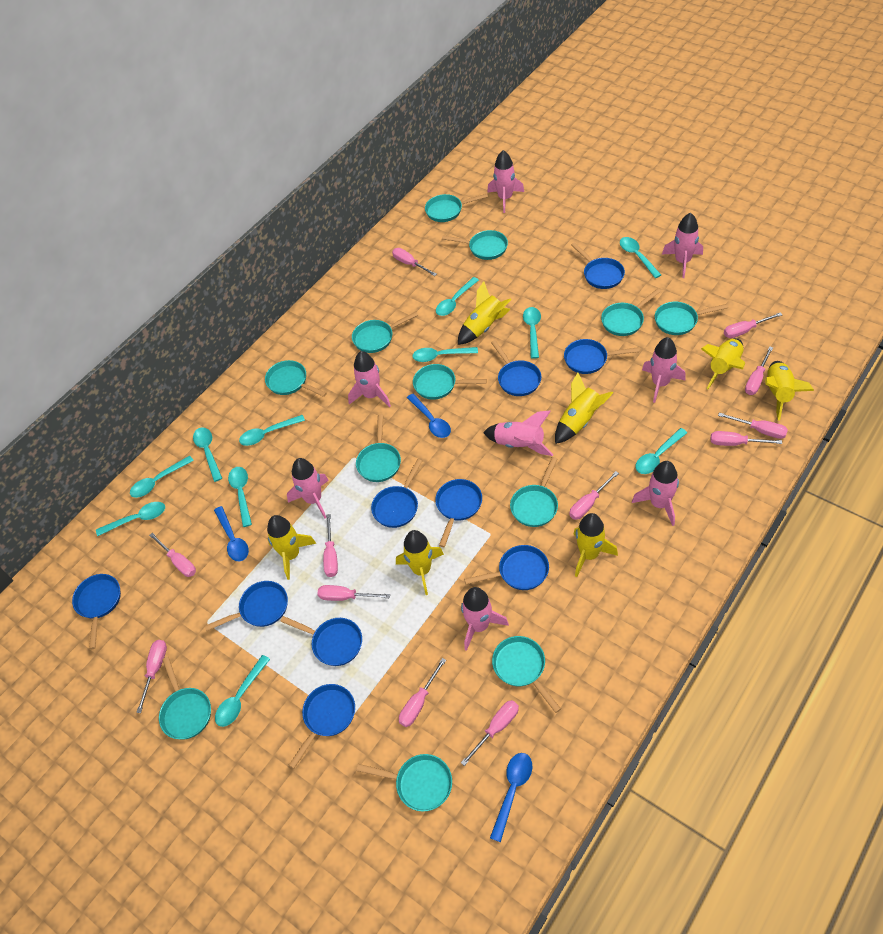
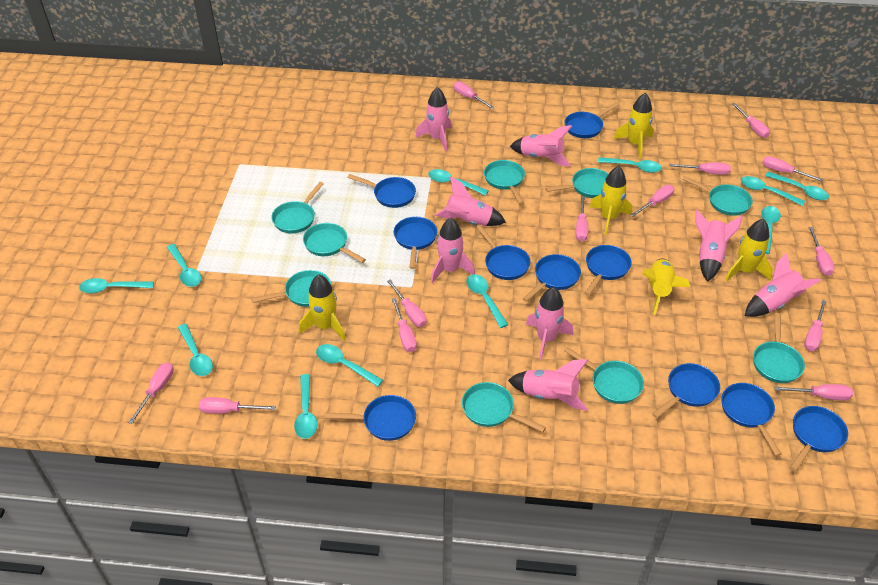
blue spoon: [214,506,249,561] [407,394,451,438] [490,753,532,842] = 3 -> none = 0
pink screwdriver: [136,640,167,713] [149,533,196,577] [318,585,390,601] [323,514,338,577] [392,248,437,276] [399,658,446,727] [461,700,519,766] [569,471,619,520] [711,431,782,446] [718,413,788,439] [724,312,782,338] [745,346,773,395] = 12 -> [128,363,174,424] [199,397,276,414] [387,280,427,327] [392,298,417,352] [453,81,495,109] [576,196,588,242] [631,185,675,217] [669,162,731,175] [732,103,770,138] [762,156,823,182] [774,384,853,400] [804,300,827,351] [808,227,835,276] = 13
turquoise pan: [159,657,211,740] [265,360,327,397] [352,312,418,353] [356,415,401,482] [356,754,452,811] [413,364,487,400] [425,194,488,222] [442,230,508,260] [492,636,561,713] [510,457,558,527] [601,288,661,336] [655,302,728,335] = 12 -> [251,270,331,307] [271,182,324,233] [303,223,366,263] [462,382,546,432] [484,160,525,204] [545,168,608,198] [564,347,644,404] [682,176,753,216] [753,313,805,383] = 9
yellow rocket: [267,515,316,580] [396,530,444,595] [458,281,511,345] [555,373,613,444] [573,513,618,577] [701,338,745,389] [765,361,814,421] = 7 -> [299,274,346,341] [590,166,632,235] [614,93,653,159] [642,258,690,315] [725,219,773,281] = 5

